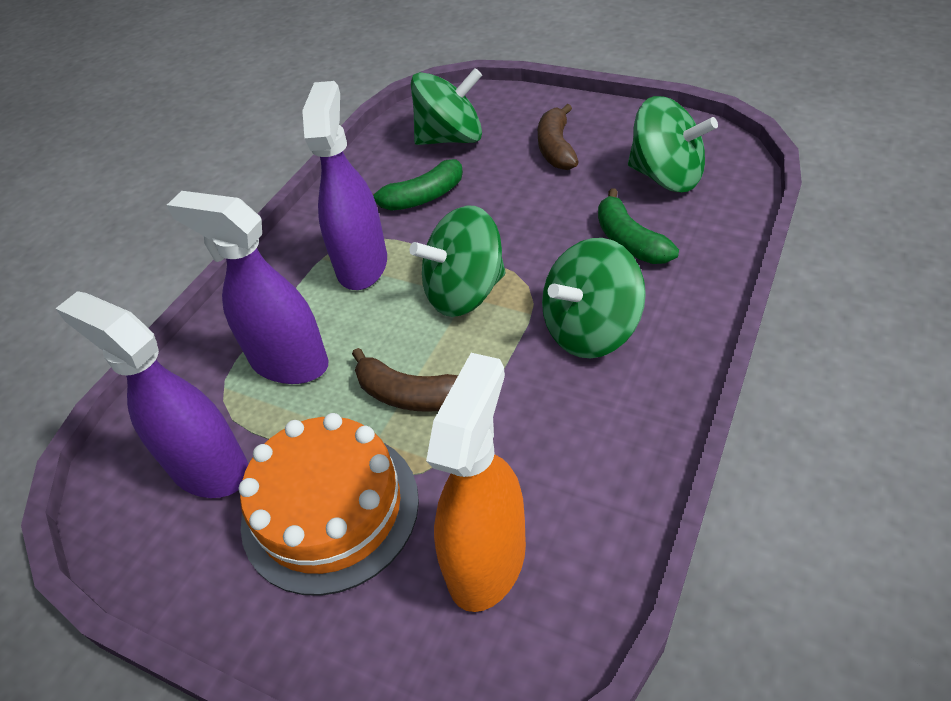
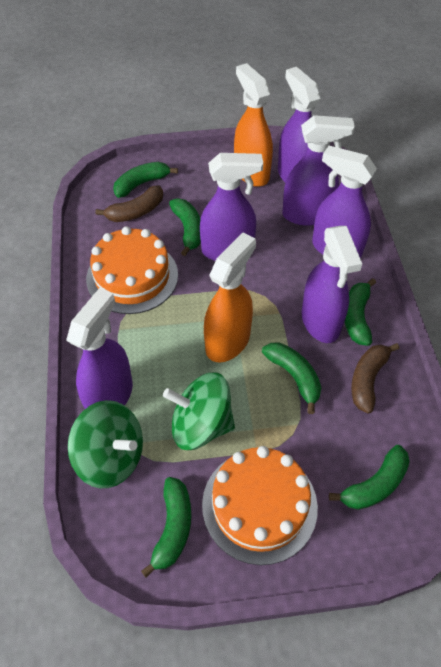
green banana: [373,159,463,210] [598,188,679,264] = 2 -> [113,162,178,198] [141,477,191,577] [169,198,201,256] [262,343,321,414] [329,445,410,510] [345,278,376,346] = 6
green spinning top: [410,206,505,317] [411,68,482,145] [542,238,646,358] [628,96,718,192] = 4 -> [68,400,143,488] [163,373,235,450] = 2
orange cake: [239,413,419,596] = 1 -> [86,226,178,314] [202,446,318,565] = 2
orange spray bottle: [426,353,526,612] = 1 -> [204,233,256,363] [234,63,273,187] = 2
purple spray bottle: [55,291,248,498] [167,191,329,384] [302,81,387,290] = 3 -> [66,288,133,409] [200,153,263,261] [278,67,321,183] [282,115,355,226] [302,226,362,343] [312,146,377,258] = 6

